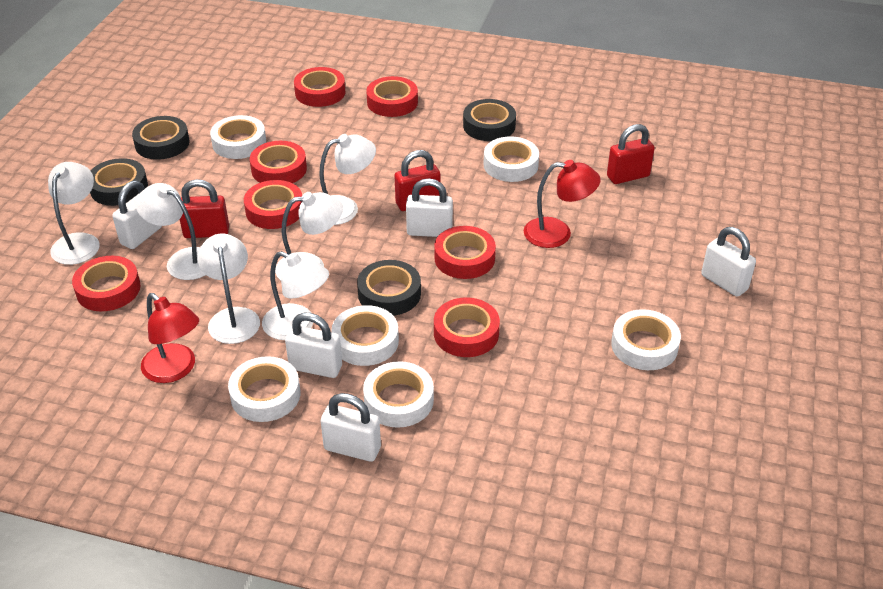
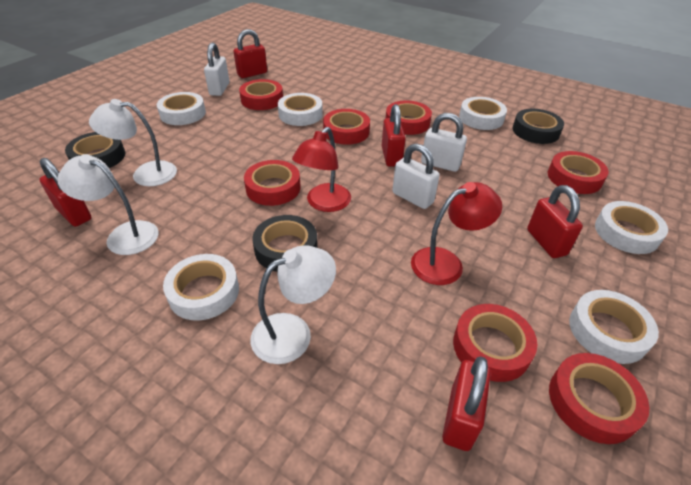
black tape: [90,158,148,206] [132,116,190,160] [357,260,421,316] [463,99,516,141] = 4 -> [65,132,126,168] [252,215,318,272] [512,109,564,144] = 3
red padlock: [180,179,229,238] [394,150,441,211] [607,124,655,184] = 3 -> [39,158,92,227] [233,29,267,78] [382,104,406,167] [442,357,491,451] [527,185,583,258] = 5
white lamp: [48,162,100,265] [136,183,205,280] [197,233,260,344] [262,251,329,340] [275,192,343,280] [319,134,376,225] = 6 -> [57,154,158,255] [89,99,177,186] [250,246,336,364] = 3
white padlock: [112,181,162,249] [285,313,342,378] [321,393,381,462] [406,178,453,237] [701,227,756,297] = 5 -> [204,42,230,96] [392,144,440,209] [421,113,467,172] = 3

